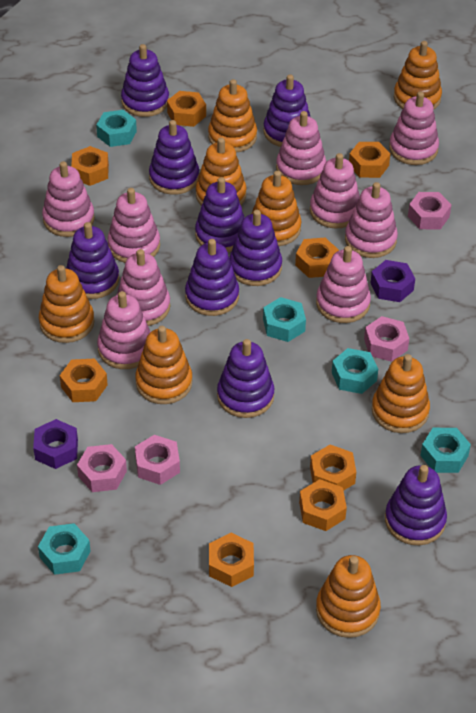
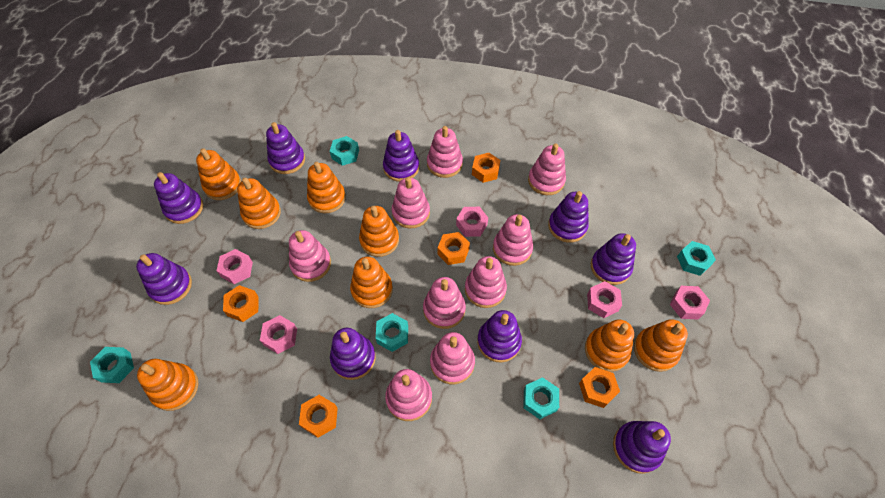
orange nut: [60,358,108,402] [71,146,109,186] [167,91,206,127] [209,533,254,587] [295,238,339,278] [299,479,347,531] [310,444,356,491] [349,142,390,178] = 8 -> [223,285,258,322] [299,395,338,438] [437,232,470,265] [472,153,500,183] [579,367,620,408] = 5
pink nut: [77,444,127,492] [135,435,180,485] [364,316,409,362] [408,192,451,230] = 4 -> [216,249,253,284] [260,315,297,354] [456,207,488,237] [587,281,622,318] [670,286,710,320] = 5
purple nut: [33,419,78,469] [370,260,415,302] = 2 -> none = 0

